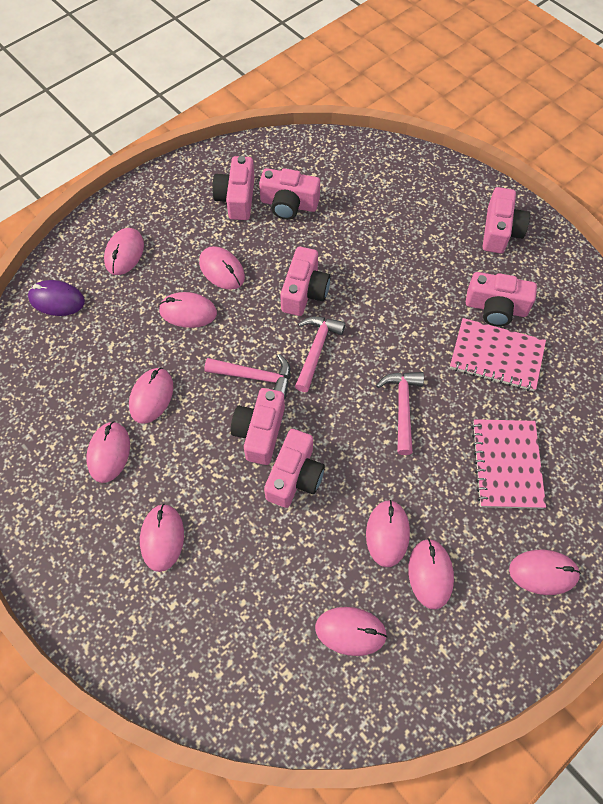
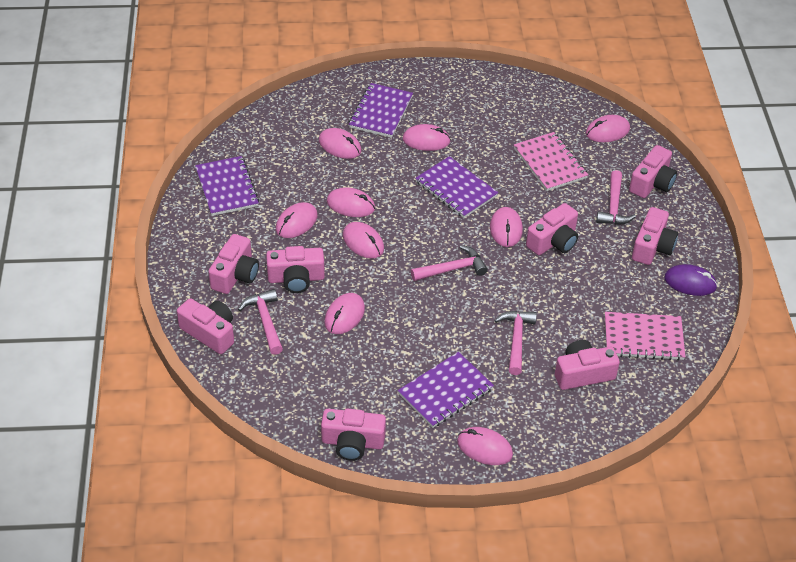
pink camera: [212,156,255,220] [231,388,285,465] [259,168,320,220] [264,429,325,508] [280,247,330,316] [466,272,537,326] [483,187,530,254] = 7 -> [177,298,234,354] [209,234,259,294] [266,246,325,293] [321,409,386,461] [526,203,578,255] [555,340,620,390] [629,145,677,198] [632,207,678,265] = 8
pink hammer: [204,354,291,399] [295,316,346,392] [376,372,424,455] = 3 -> [238,289,283,355] [411,245,488,281] [494,311,537,375] [596,170,636,225] = 4
pink mouse: [86,421,130,483] [104,228,144,275] [129,368,173,424] [140,504,184,572] [159,292,217,328] [199,246,245,290] [315,607,387,656] [366,500,410,567] [408,538,454,610] [509,550,581,595] = 10 -> [276,202,318,238] [319,128,361,159] [324,293,365,334] [327,187,375,217] [343,222,384,259] [403,124,451,151] [457,427,513,465] [490,207,523,247] [586,115,630,142] = 9
purple notebook: none = 0 -> [195,156,259,216] [349,83,413,138] [398,352,494,428] [415,156,498,218] = 4

